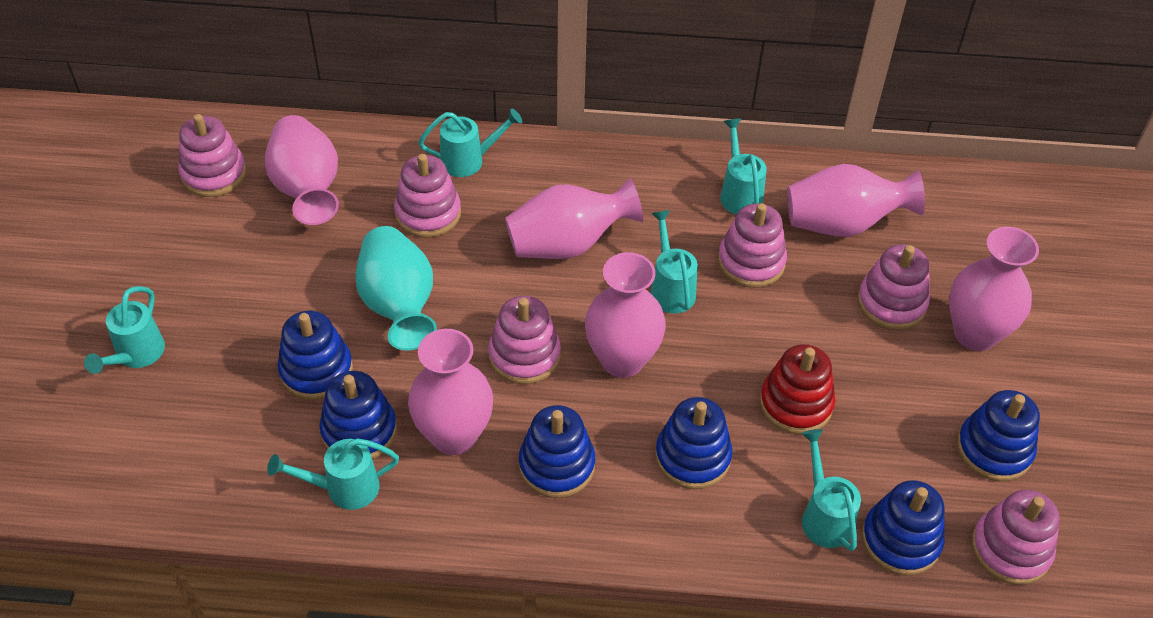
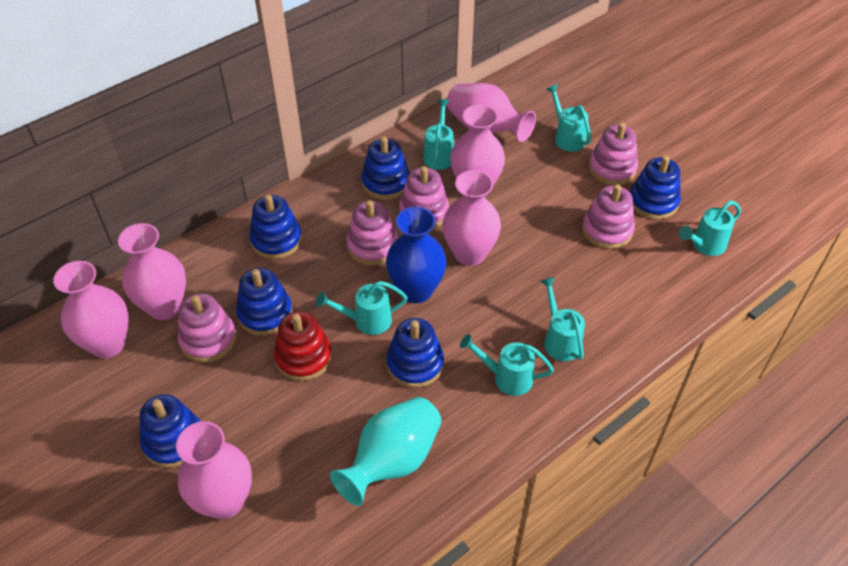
blue vase: none = 0 -> [386,207,446,303] = 1
pink stacking toy: [178,114,247,197] [394,154,461,238] [488,296,561,384] [718,203,787,288] [857,244,930,330] [971,490,1060,585] = 6 -> [178,293,236,363] [346,200,398,265] [399,166,449,229] [582,184,635,249] [589,123,638,185] = 5

